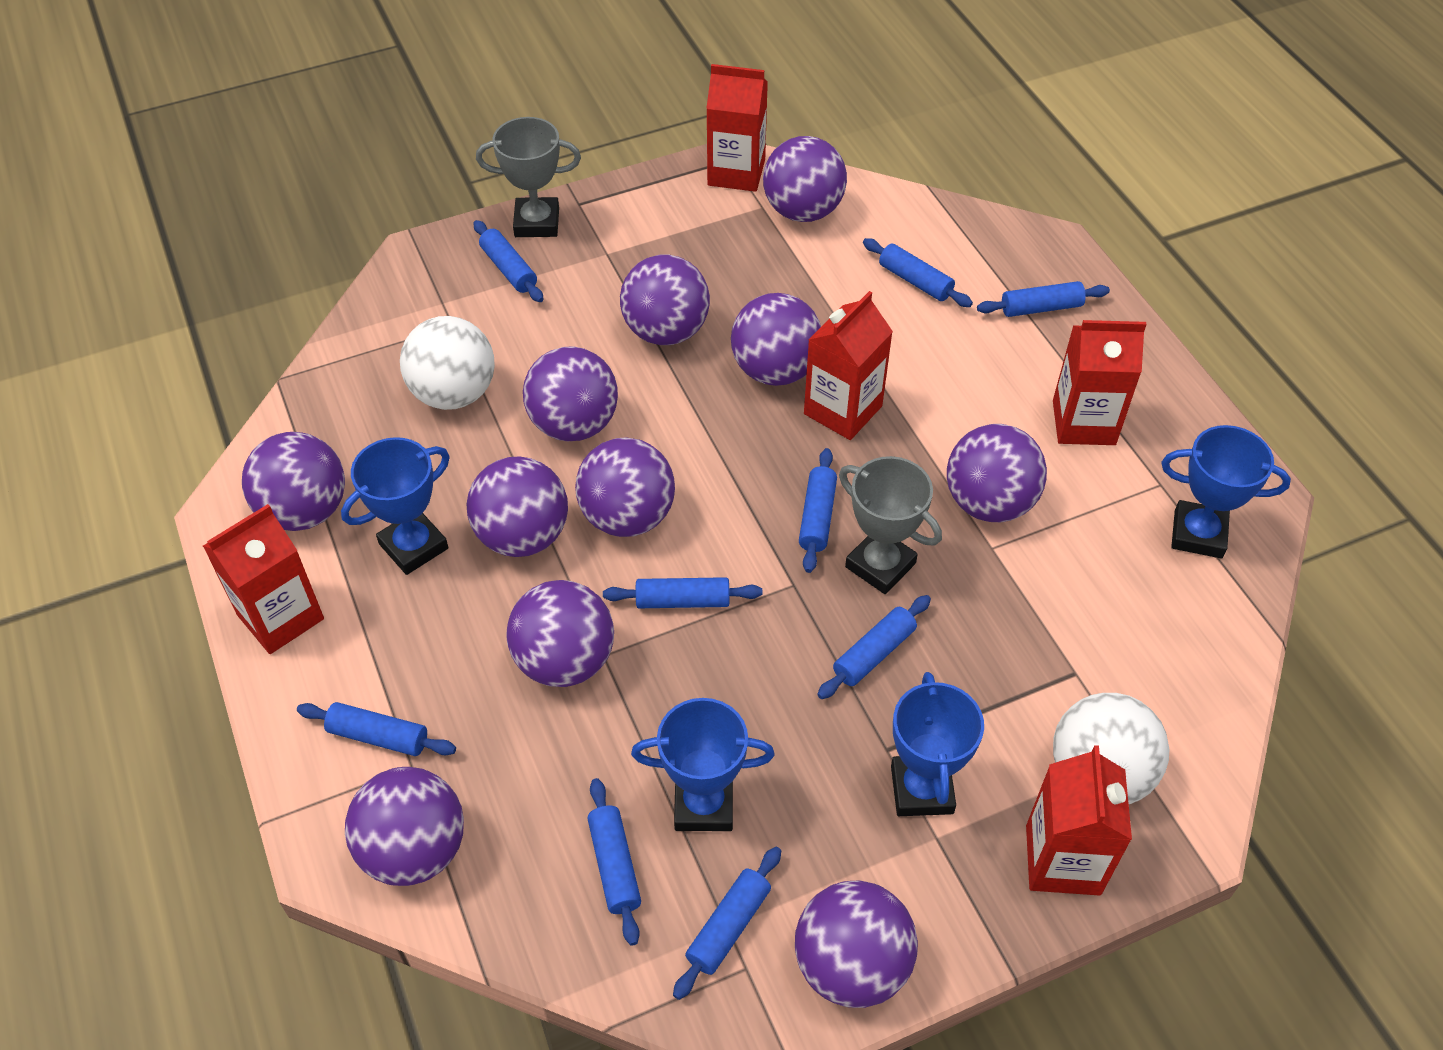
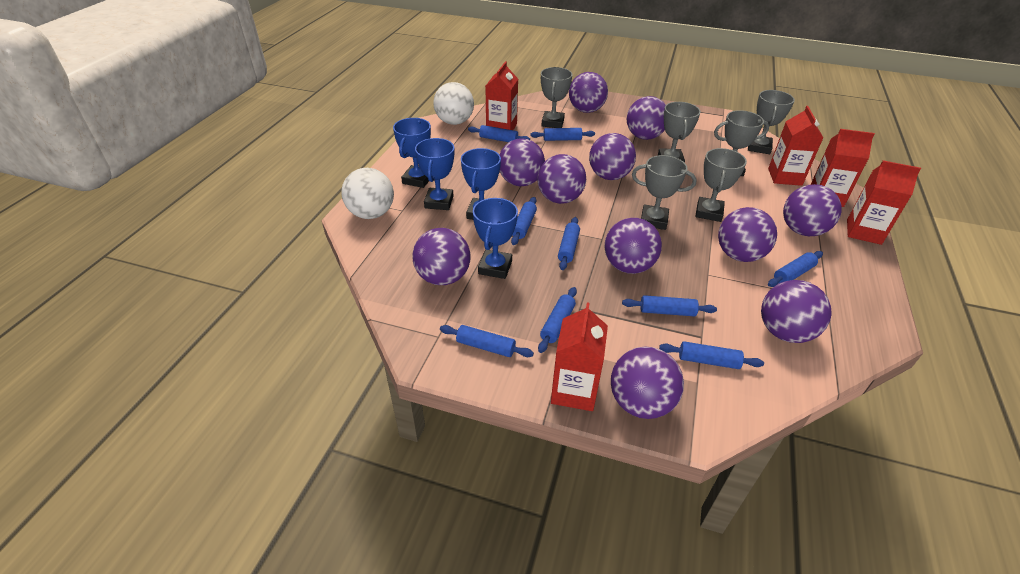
grey trophy: [476,117,581,237] [839,456,942,594] = 2 -> [541,67,572,128] [632,155,697,230] [658,102,701,163] [695,148,747,222] [714,110,769,176] [748,90,795,154] = 6

